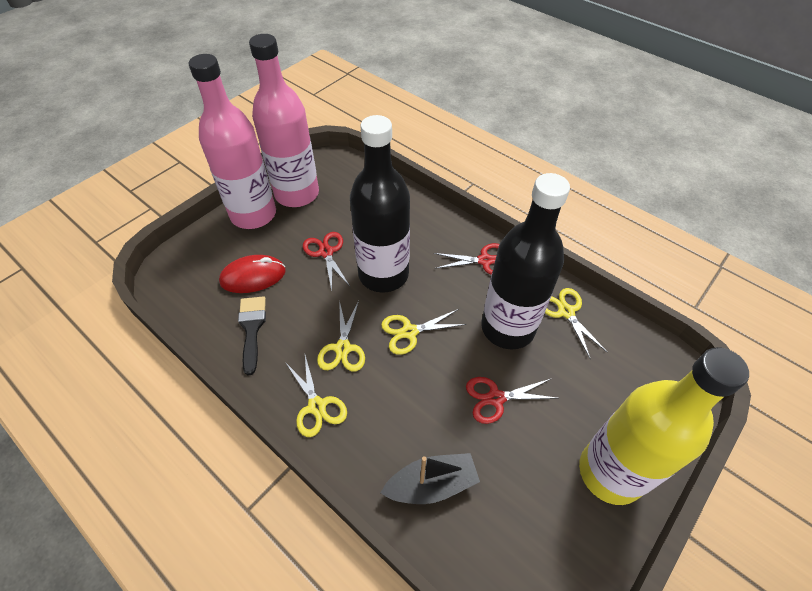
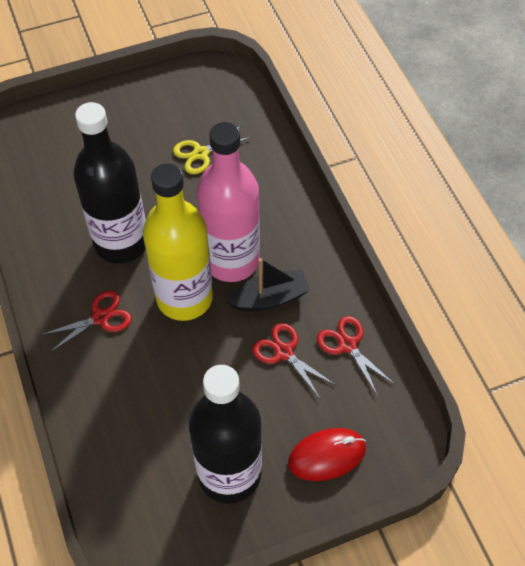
black brush: [238,296,266,375] = 1 -> none = 0
pink bottle: [188,54,276,229] [249,34,319,207] = 2 -> [197,122,260,282] = 1
yellow scissors: [285,355,347,437] [317,300,365,371] [381,309,466,355] [545,288,608,358] = 4 -> [173,126,252,174] = 1

